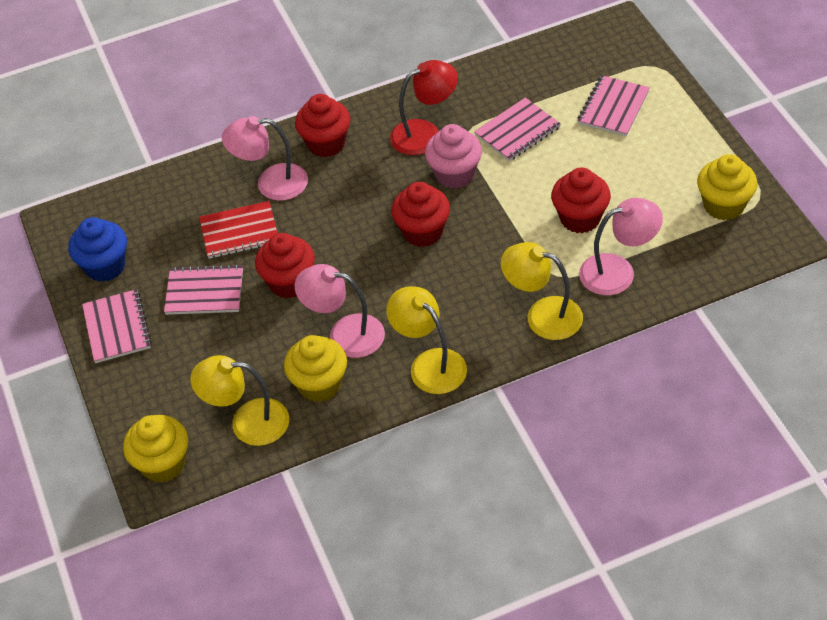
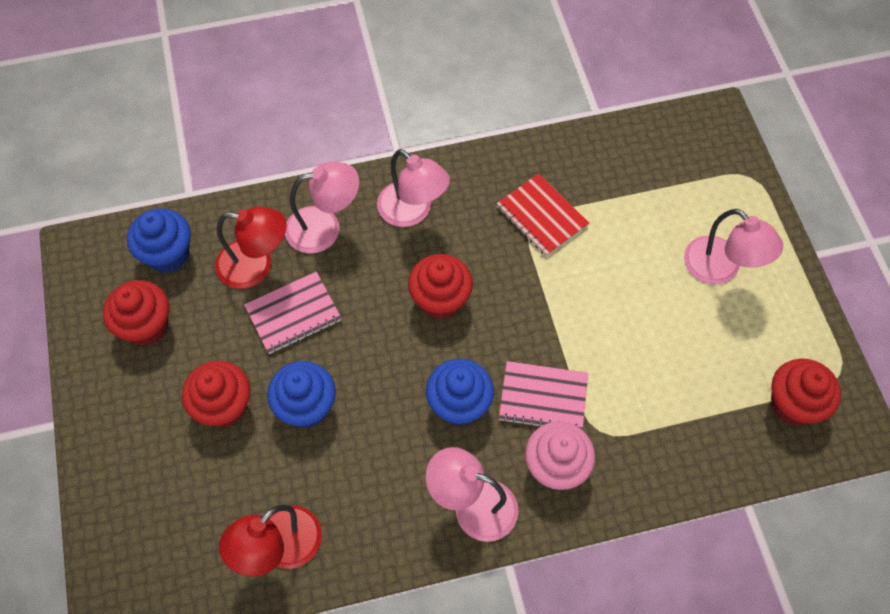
blue cupcake: [68,217,127,282] = 1 -> [127,208,191,273] [267,361,336,428] [426,359,494,426] = 3
pink lamp: [222,116,308,201] [295,264,385,358] [579,198,663,295] = 3 -> [285,161,360,254] [377,149,450,227] [426,447,518,542] [684,209,783,284] = 4
pink notebook: [82,289,152,363] [164,264,243,315] [474,97,561,162] [577,75,650,136] = 4 -> [244,272,342,354] [499,361,588,430] = 2
red lamp: [390,60,458,155] = 1 -> [215,206,287,289] [219,505,322,576] = 2
yellow cupcake: [123,415,188,483] [284,335,347,402] [697,154,757,221] = 3 -> none = 0
yellow lamp: [190,355,289,446] [386,286,467,394] [501,242,583,340] = 3 -> none = 0

